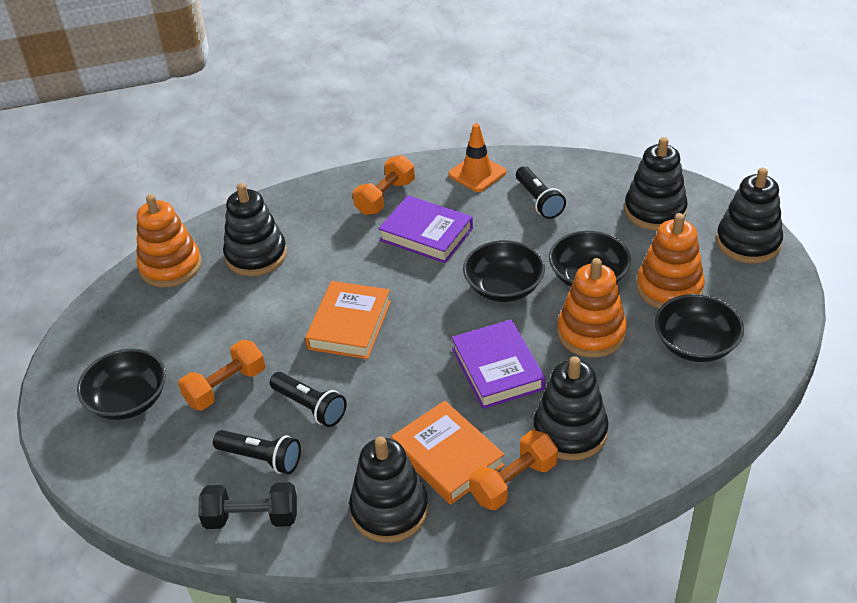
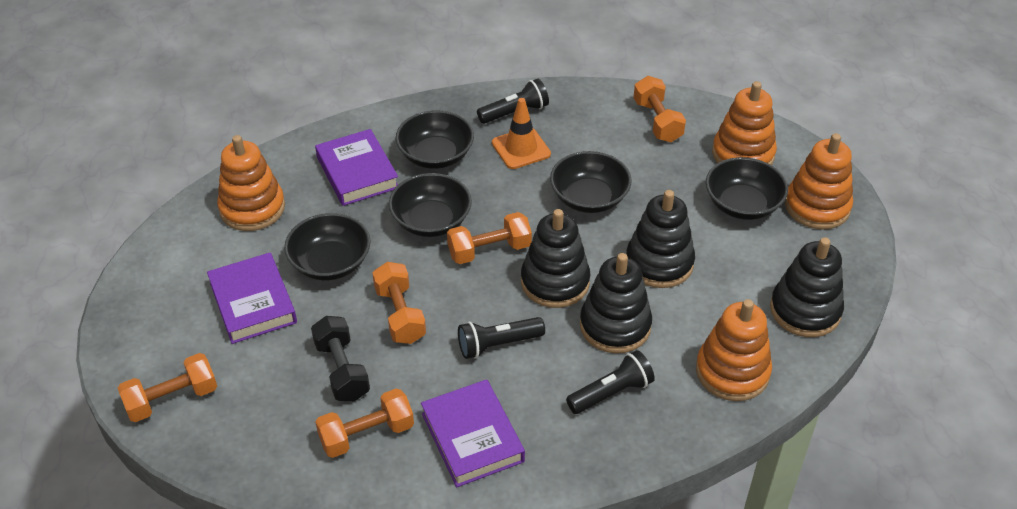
black bowl: [77,349,166,420] [463,240,545,302] [549,231,631,287] [655,294,744,362] = 4 -> [284,213,371,280] [389,173,472,237] [396,110,474,169] [550,151,632,213] [706,157,788,220] = 5
black stacking toy: [223,183,287,276] [349,436,428,543] [533,356,609,461] [624,137,688,230] [716,168,783,263] = 5 -> [521,209,590,308] [580,253,652,353] [626,190,695,288] [770,237,844,337] = 4
orange book: [305,281,391,359] [391,401,505,505] = 2 -> none = 0
orange dumbbell: [178,340,265,410] [353,155,415,215] [469,430,558,510] = 3 -> [118,353,217,422] [315,388,414,458] [372,262,426,344] [447,212,532,264] [633,76,686,142] = 5
orange stacking toy: [137,194,202,288] [557,258,627,358] [636,213,705,309] = 3 -> [217,135,285,231] [696,299,772,401] [712,81,777,165] [785,133,853,229] = 4
purple book: [378,196,473,263] [451,320,545,409] = 2 -> [207,253,297,344] [315,129,398,206] [421,379,525,487] = 3

